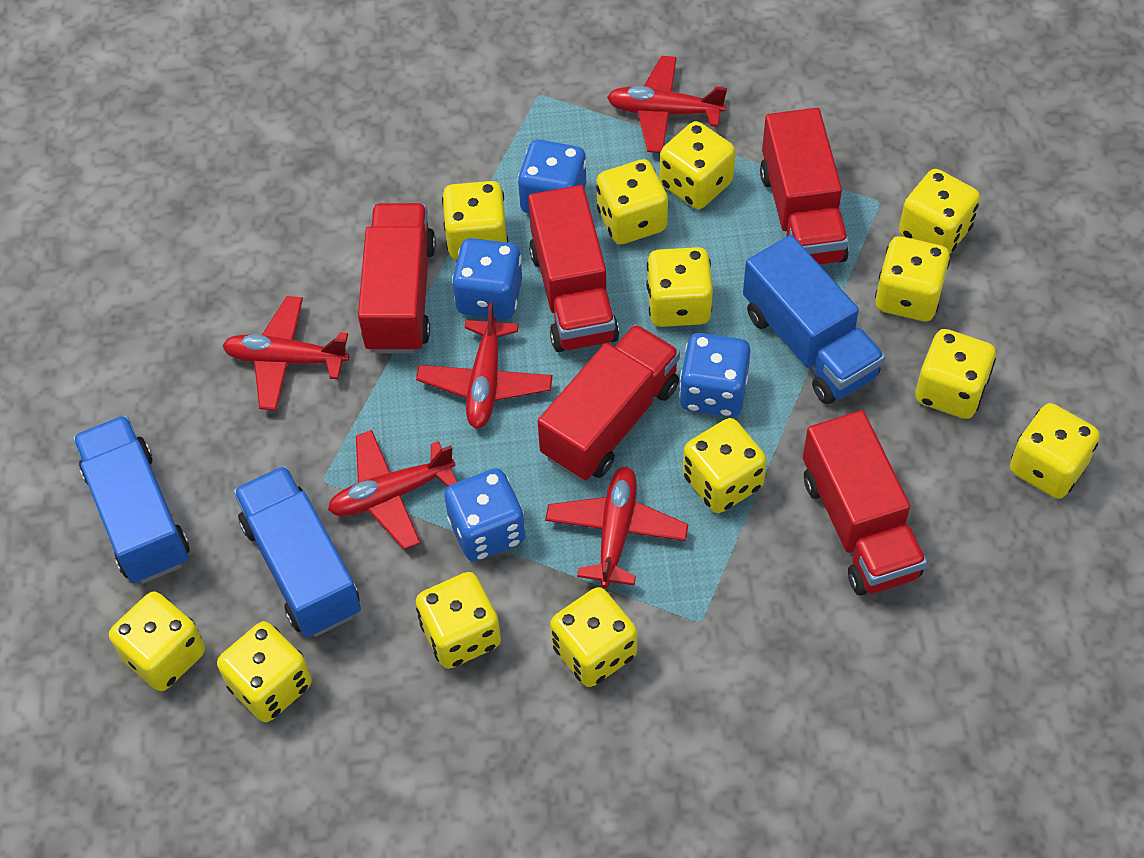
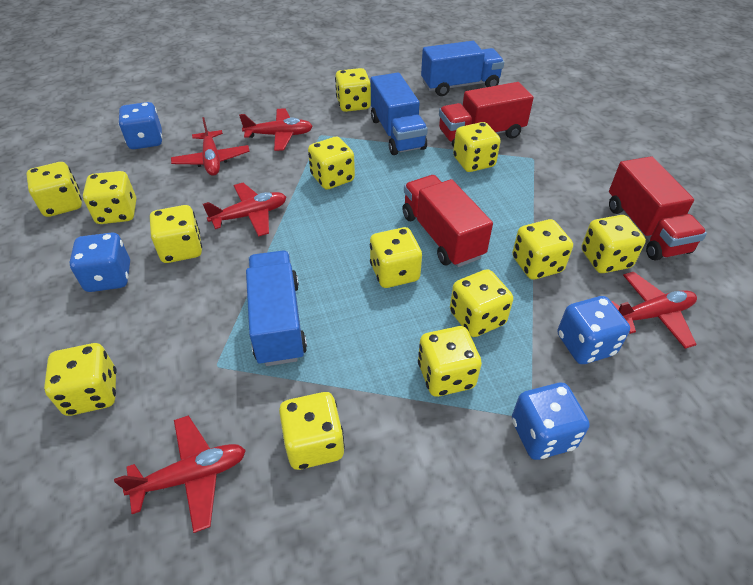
red truck: [358,203,436,353] [528,185,619,352] [537,324,680,480] [760,108,849,265] [803,410,927,596] = 5 -> [402,175,493,267] [439,82,534,147] [609,156,707,261] = 3

